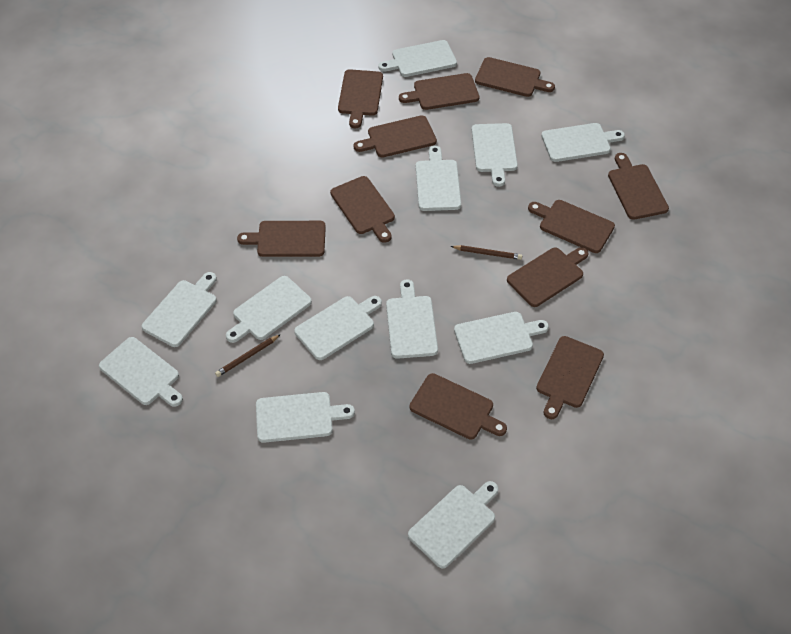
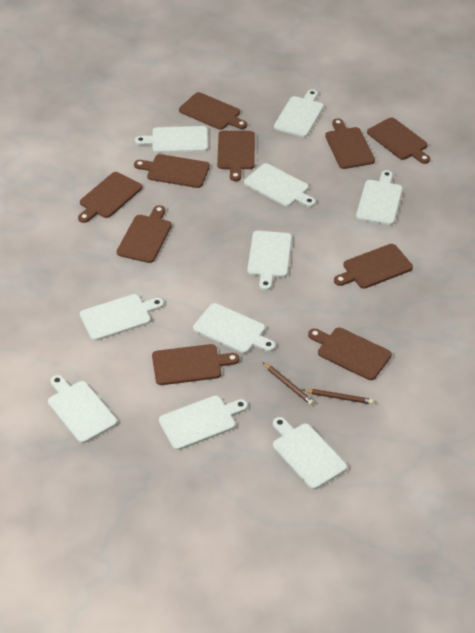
brown cutting board: [237,221,326,257] [330,176,395,243] [338,69,383,128] [354,115,437,158] [399,73,479,110] [409,373,507,439] [475,57,555,97] [507,247,589,307] [528,200,615,253] [536,336,604,419] [608,153,669,220] = 11 -> [78,172,142,223] [117,205,172,263] [134,154,210,188] [152,344,239,385] [179,92,247,130] [217,131,255,181] [308,327,392,380] [325,118,375,169] [334,244,413,289] [367,118,430,164] = 10
white cutting board: [99,337,183,407] [141,272,217,347] [226,276,312,343] [256,392,355,443] [294,296,382,360] [378,40,457,77] [386,279,438,359] [408,481,499,569] [416,146,461,211] [454,312,549,364] [472,123,518,187] [541,123,625,162] = 12 -> [48,375,117,443] [80,294,164,341] [135,126,208,153] [159,396,248,450] [193,303,276,353] [244,163,316,207] [247,231,292,290] [273,417,347,489] [274,90,324,137] [356,170,403,225] = 10

